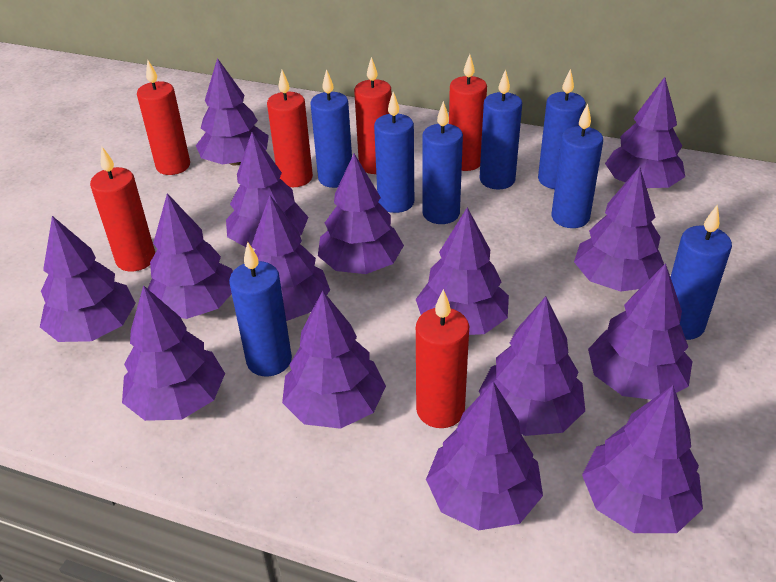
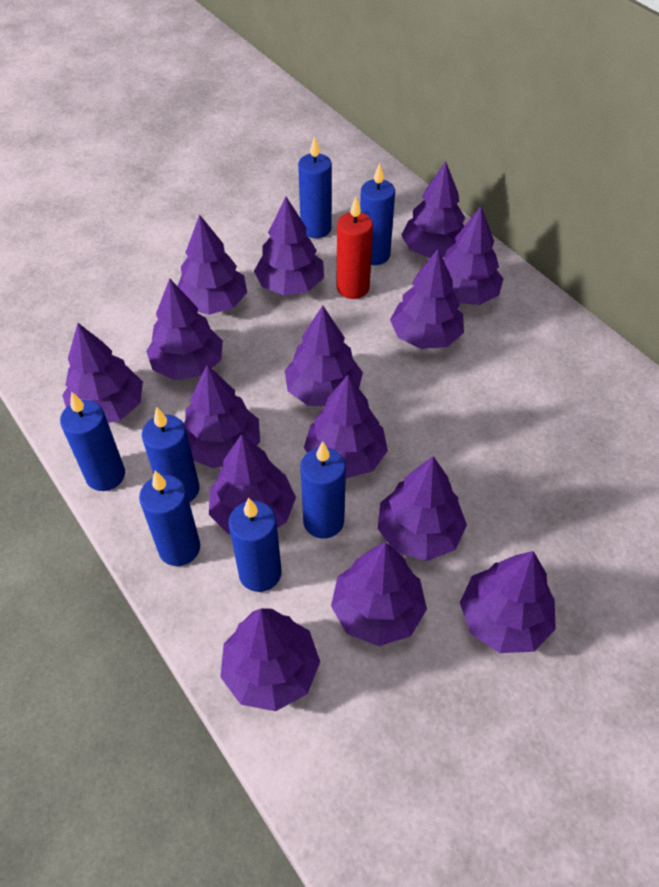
blue candle: [229,242,292,376] [310,69,352,188] [374,92,414,213] [422,101,463,224] [480,69,522,190] [538,69,586,189] [552,104,603,228] [671,204,732,340] = 8 -> [60,391,125,491] [139,471,200,566] [142,407,199,502] [228,498,282,592] [298,136,332,238] [300,441,346,539] [360,163,395,265] = 7
red candle: [90,146,155,272] [137,60,190,175] [267,70,313,187] [354,57,391,174] [416,289,469,428] [449,54,487,171] = 6 -> [336,197,373,299] = 1

